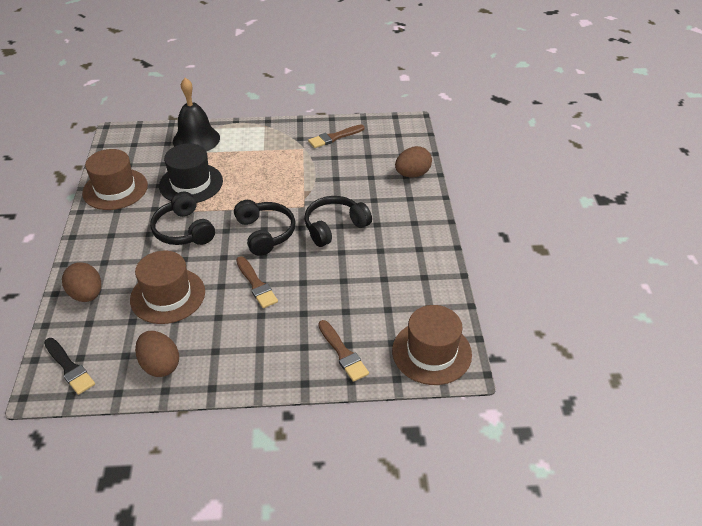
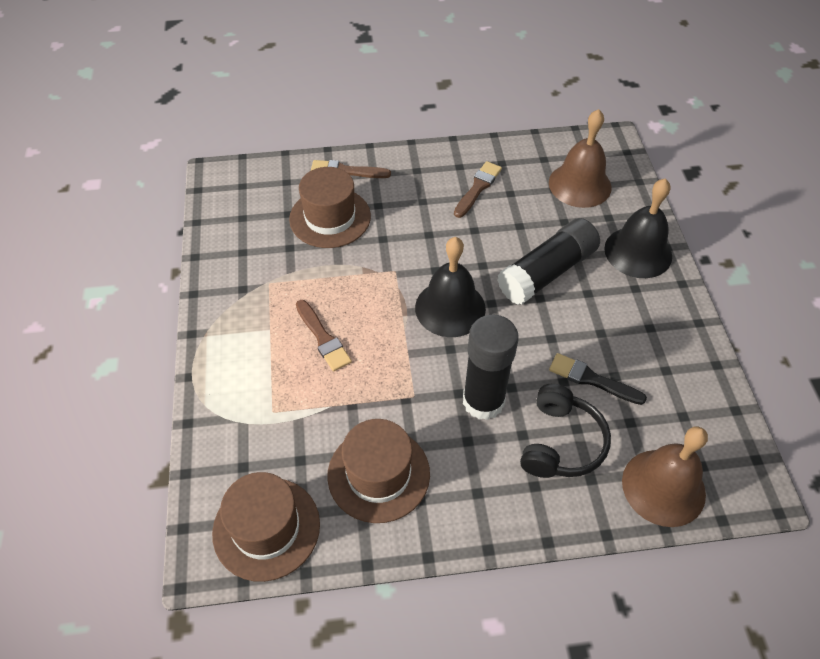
black bell: [173,78,220,152] = 1 -> [415,237,486,337] [604,178,672,278] = 2
black glue stick: none = 0 -> [463,314,519,420] [497,218,600,305] = 2
black hat: [159,144,223,203] = 1 -> none = 0
black headphones: [150,192,215,245] [234,200,296,256] [304,196,372,247] = 3 -> [520,384,611,478] = 1
brown bell: none = 0 -> [549,109,612,208] [622,426,708,527] = 2
brown egg: [62,262,101,302] [135,331,179,377] [395,146,432,178] = 3 -> none = 0

